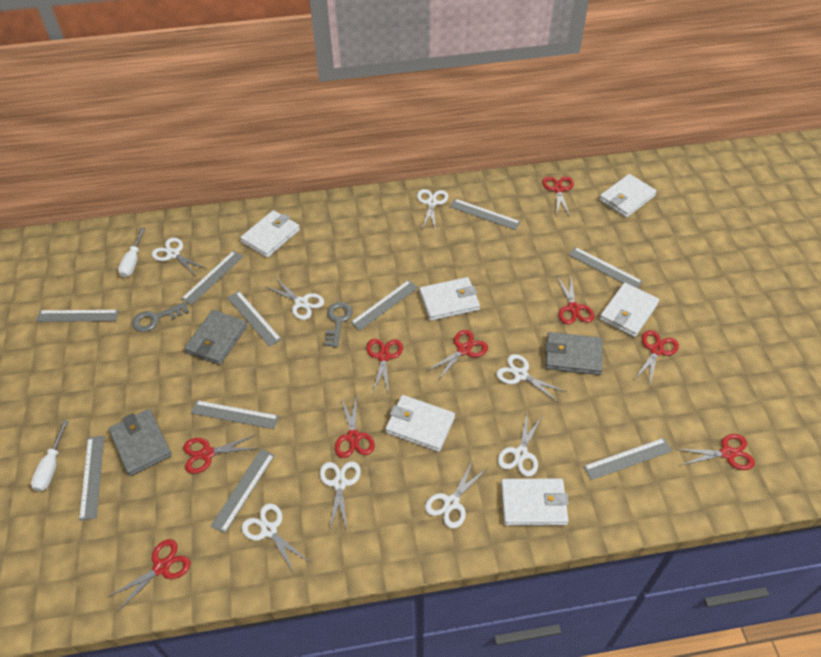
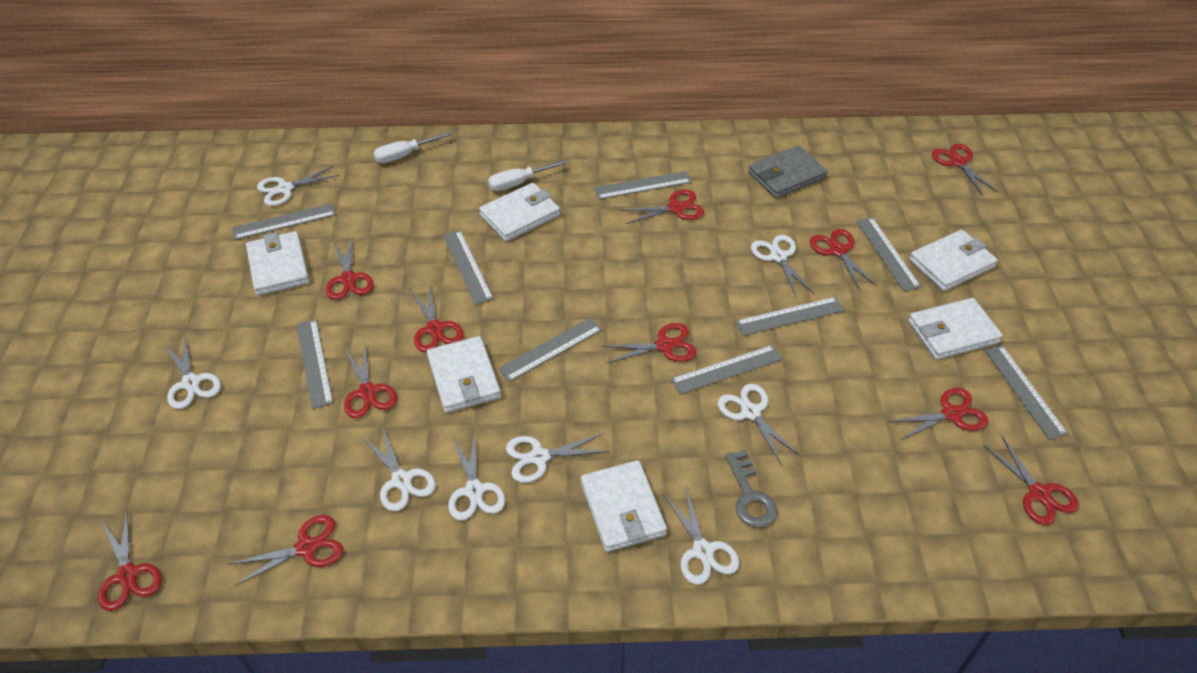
grey key: [132,302,189,332] [324,302,353,348] = 2 -> [725,450,777,528] = 1
grey ruler: [36,310,119,322] [79,436,104,521] [181,251,243,305] [191,400,279,429] [210,449,275,533] [227,291,282,347] [350,280,418,331] [450,199,521,230] [569,247,643,288] [583,438,672,480] = 10 -> [232,203,336,240] [296,319,333,409] [443,230,493,305] [498,317,602,382] [594,171,692,200] [671,345,782,395] [736,297,844,336] [856,217,921,291] [985,345,1068,440] = 9
grey wallet: [108,409,172,476] [184,310,247,365] [545,332,603,375] = 3 -> [748,145,827,198] = 1
red scissors: [108,539,190,612] [183,435,258,474] [335,395,375,458] [366,339,403,394] [427,330,488,380] [542,176,574,216] [556,275,594,325] [634,330,679,387] [676,434,755,470] = 9 -> [98,511,162,611] [229,515,343,586] [325,236,374,300] [344,344,397,418] [410,284,464,352] [601,323,696,363] [621,190,704,224] [810,229,878,290] [889,388,988,441] [932,144,998,195] [983,435,1079,525] = 11

